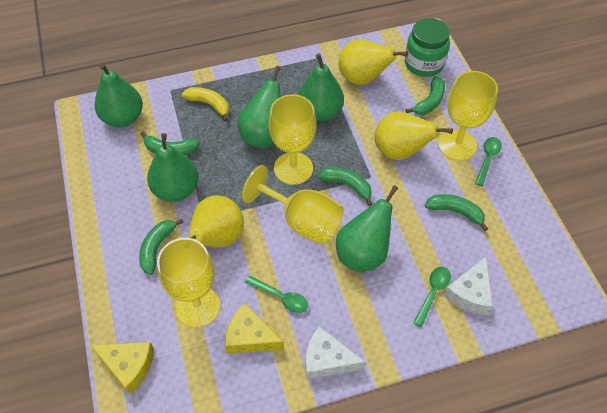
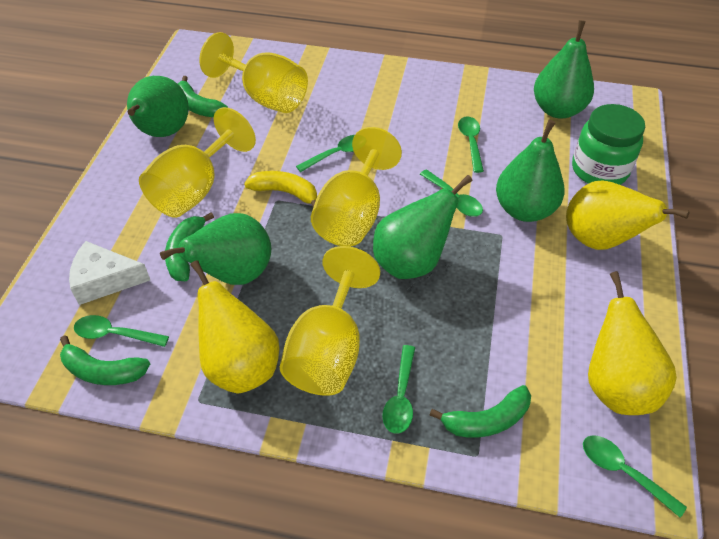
green banana: [139,219,184,275] [140,132,200,155] [317,167,372,206] [406,76,445,115] [425,194,488,231] = 5 -> [60,335,150,385] [165,212,214,281] [178,76,228,117] [430,385,531,438] = 4
green spoon: [245,276,308,313] [413,267,451,327] [475,137,502,186] = 3 -> [74,315,169,347] [296,135,355,172] [382,345,415,434] [420,169,483,217] [458,116,484,173] [583,435,687,518] = 6
white cheese: [306,326,365,380] [444,257,493,315] = 2 -> [69,241,150,305] = 1
yellow cheese: [91,342,154,394] [225,303,284,354] = 2 -> none = 0

